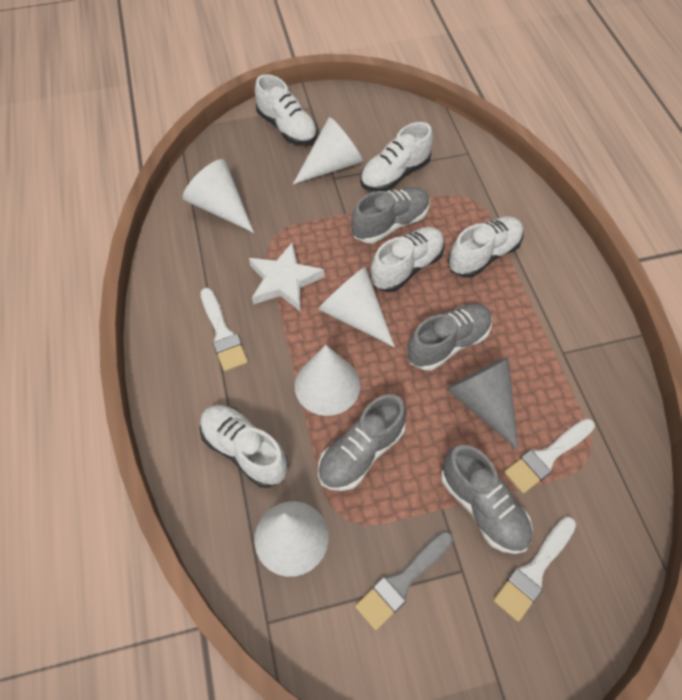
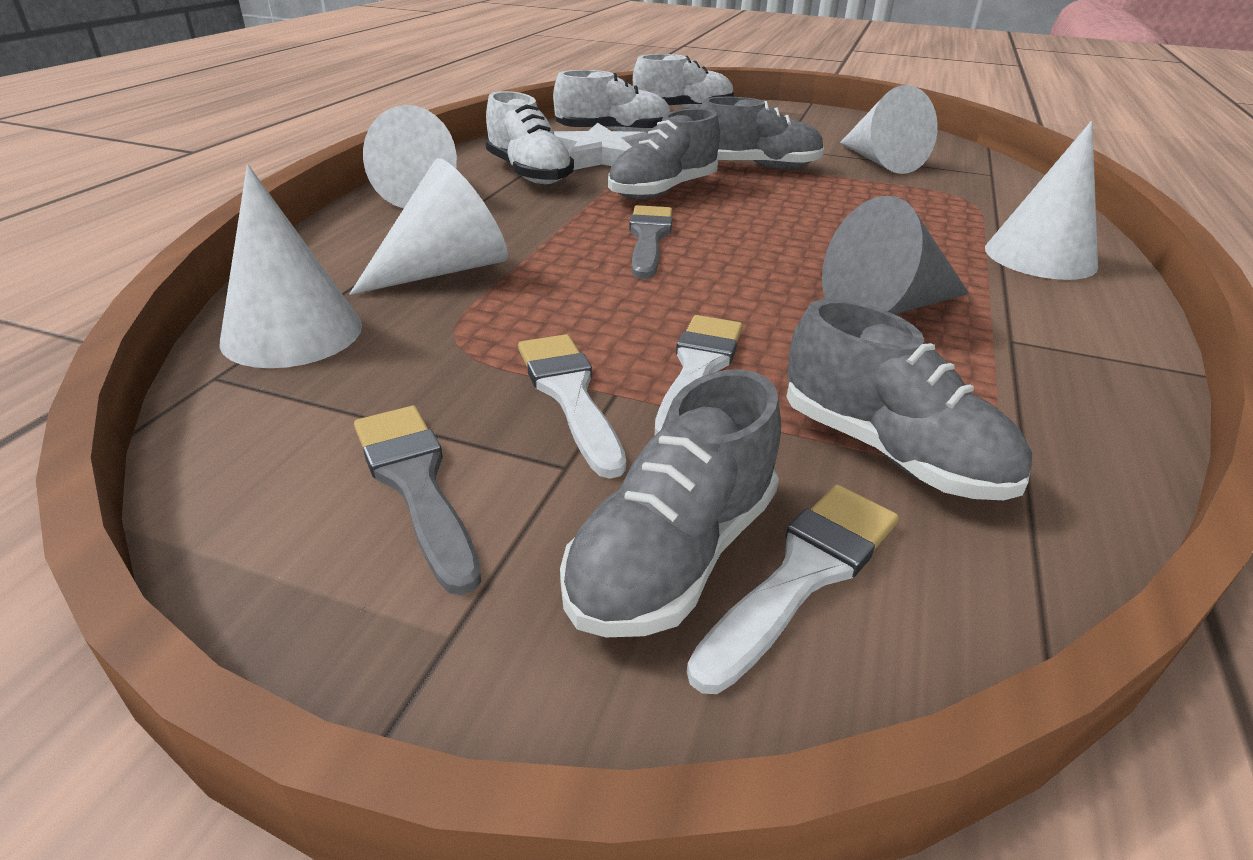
grey brush: [355,531,453,630] = 1 -> [354,406,481,595] [629,205,672,279] = 2
white shoe: [199,405,288,488] [255,74,318,145] [360,122,433,192] [370,227,445,292] [448,216,523,278] = 5 -> [485,91,574,184] [553,70,671,133] [633,54,734,109] = 3

